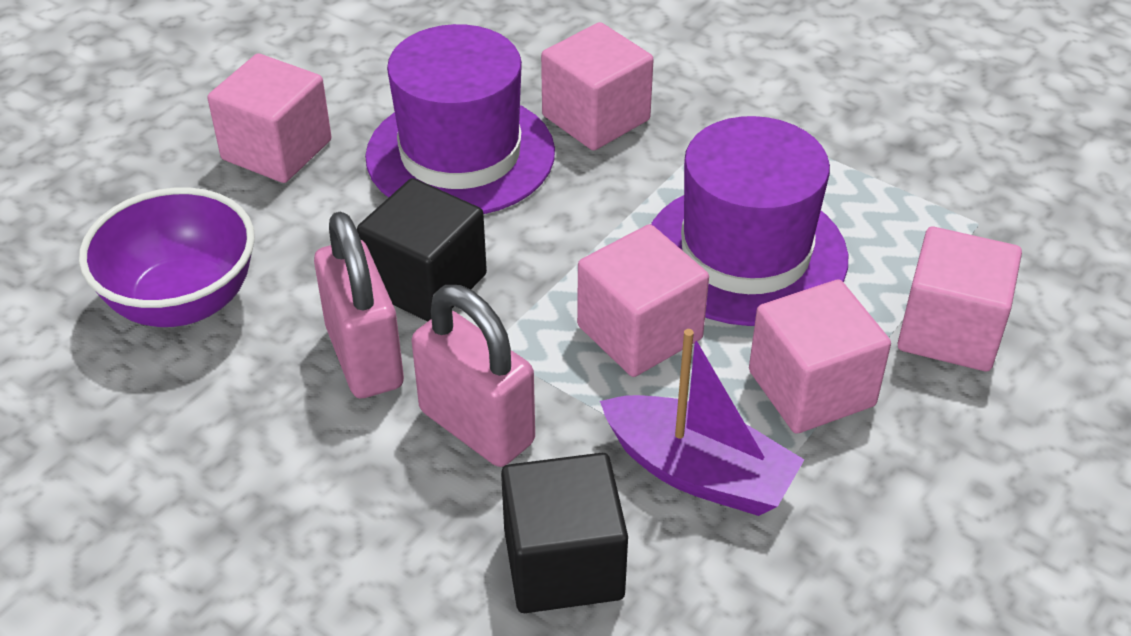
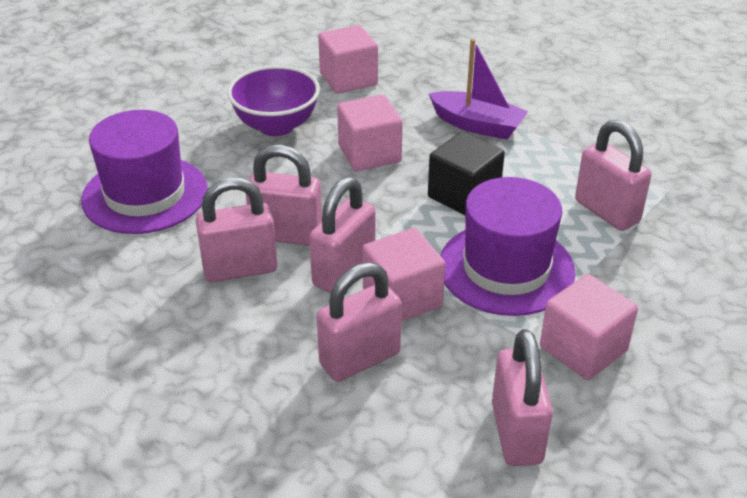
black cube: [357,178,487,322] [501,453,628,613] = 2 -> [428,132,505,216] = 1
pink cube: [207,53,331,183] [541,22,654,151] [577,224,709,377] [749,280,891,434] [897,227,1022,371] = 5 -> [318,25,378,94] [337,95,403,171] [363,228,445,321] [540,274,638,380] = 4
pink padlock: [314,212,404,398] [411,285,535,467] = 2 -> [196,177,277,282] [246,145,322,246] [309,177,376,293] [317,262,402,382] [492,329,553,466] [575,120,651,231] = 6

